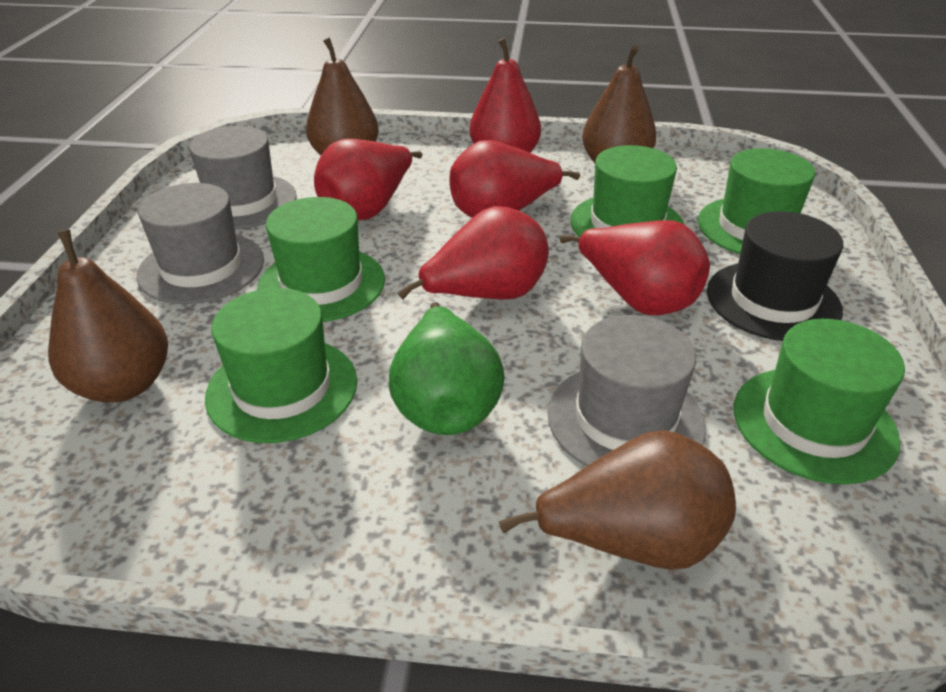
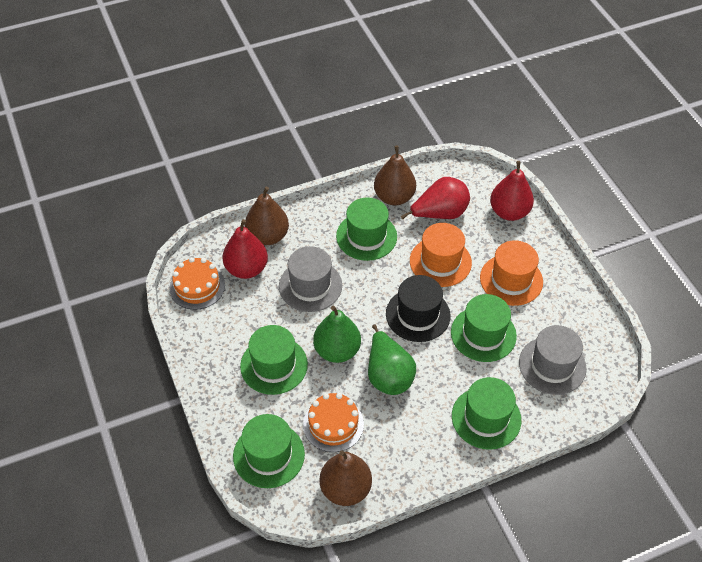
brown pear: [48,229,168,403] [306,38,379,156] [499,430,736,570] [582,45,656,163] = 4 -> [245,187,289,245] [319,450,372,506] [374,145,416,205] = 3
green pear: [389,302,505,435] = 1 -> [313,306,361,363] [368,325,416,395] = 2
grey hat: [136,183,264,304] [189,126,297,230] [548,315,706,466] = 3 -> [279,246,342,312] [519,325,587,395] = 2
orange cake: none = 0 -> [169,257,225,310] [303,393,364,452] = 2
orange hat: none = 0 -> [410,223,472,287] [480,240,543,306] = 2
red pear: [314,139,422,220] [397,206,549,300] [450,140,580,218] [469,38,541,153] [560,220,710,316] = 5 -> [222,219,268,279] [401,177,470,219] [490,161,534,221] = 3

